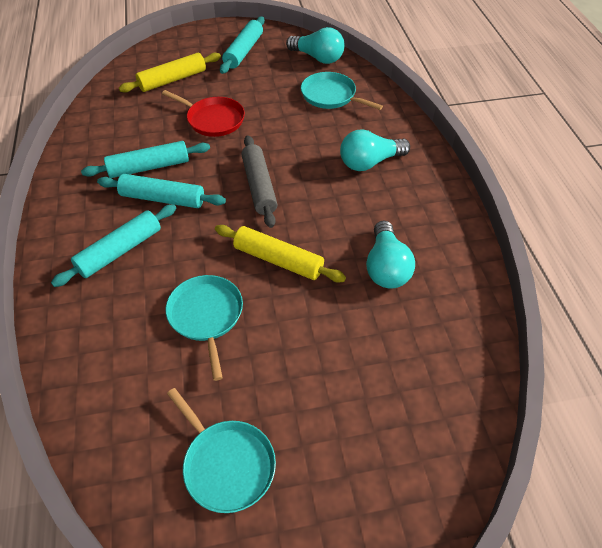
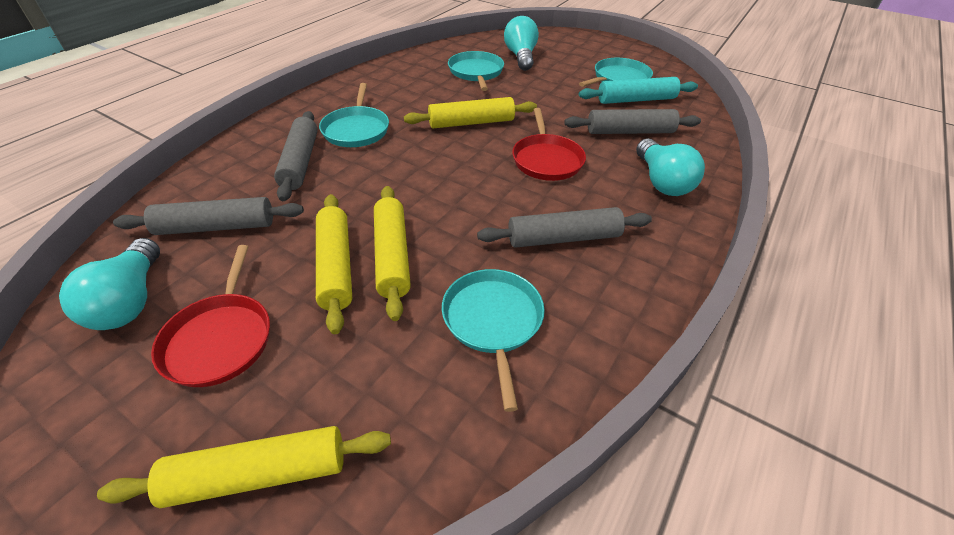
grey rolling pin: [241,135,277,228] = 1 -> [113,197,304,235] [274,111,318,201] [477,207,652,248] [564,109,701,134] = 4
red pan: [162,90,245,137] = 1 -> [151,245,270,387] [512,108,586,181] = 2
turquoise pan: [166,275,243,381] [167,388,276,513] [301,72,383,110] = 3 -> [319,83,389,147] [442,269,545,412] [448,51,504,91] [579,58,653,87] = 4
turquoise rolling pin: [51,204,176,287] [81,141,210,178] [97,174,226,208] [220,16,265,74] = 4 -> [579,77,698,104] = 1
yellow rolling pin: [119,52,221,93] [215,225,346,283] = 2 -> [97,426,391,508] [316,194,352,334] [374,186,411,321] [404,97,537,129] = 4

